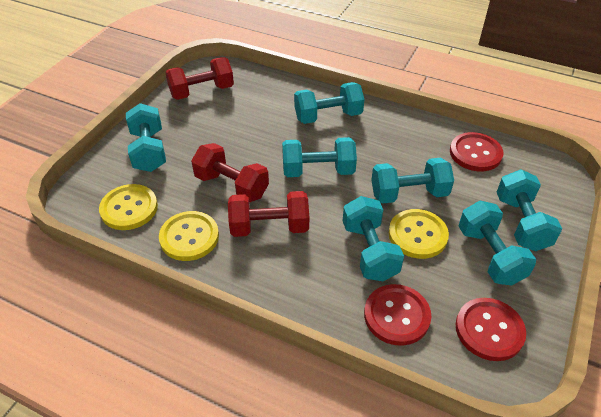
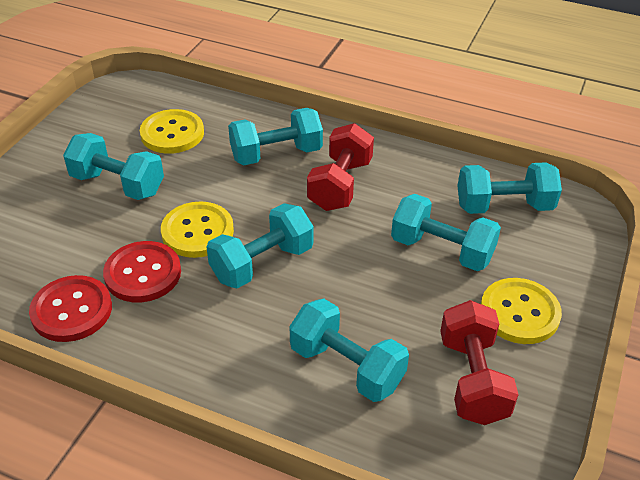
red button: [364,284,431,346] [450,132,503,171] [456,298,526,361] = 3 -> [29,275,112,342] [103,241,181,302] = 2
red dumbbell: [165,57,234,100] [191,143,269,202] [228,191,309,237] = 3 -> [307,123,374,211] [440,300,519,425] = 2
turquoise dumbbell: [126,103,166,172] [282,137,357,177] [294,82,364,124] [343,196,404,281] [371,158,454,204] [458,201,536,285] [497,170,562,251] = 7 -> [63,133,164,200] [207,203,314,289] [228,108,323,165] [289,299,409,402] [391,194,501,271] [457,162,562,214] = 6

